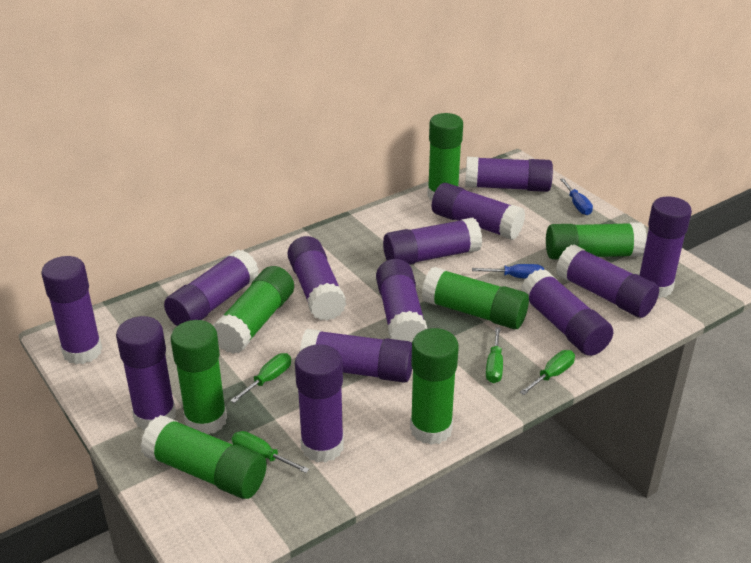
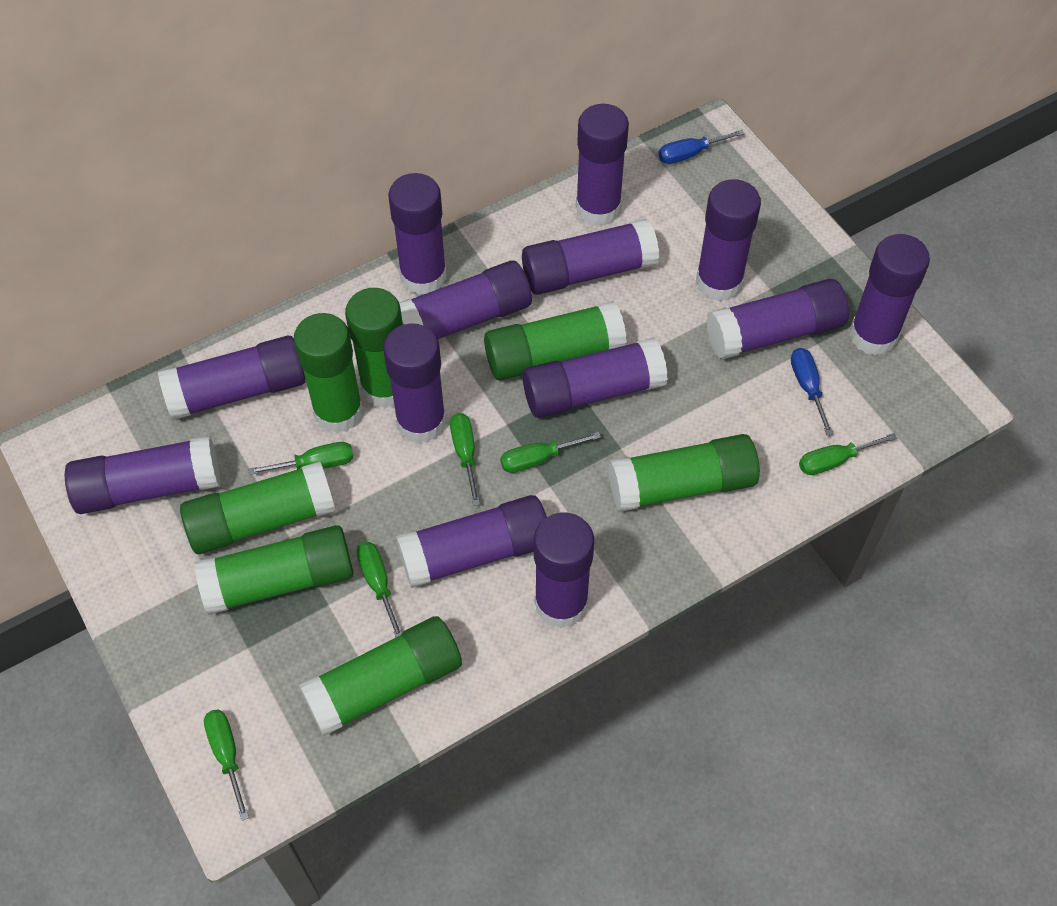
green screwdriver: [230,353,291,403] [232,431,309,473] [486,327,503,383] [520,350,575,395] = 4 -> [204,709,249,821] [248,442,353,475] [356,542,402,637] [450,413,480,506] [500,432,601,473] [799,433,897,475] = 6

